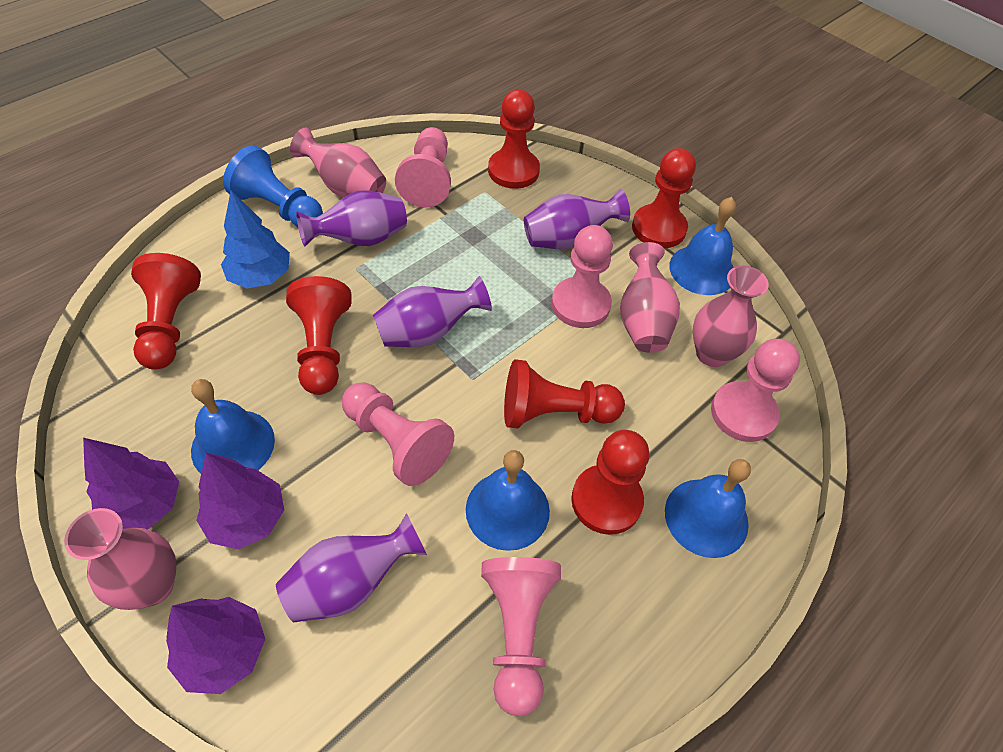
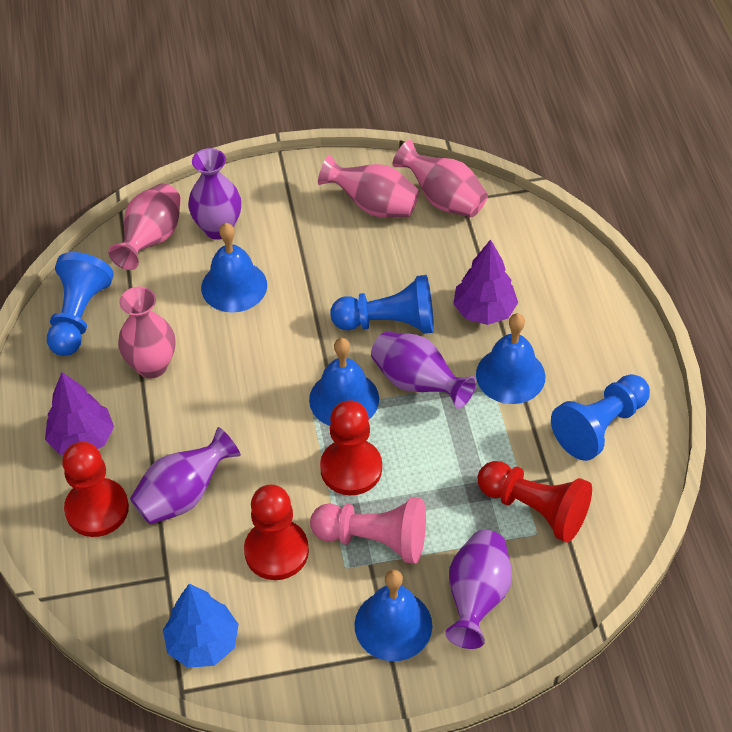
blue pawn: [223,145,323,228] = 1 -> [47,252,114,356] [330,275,434,334] [551,374,650,461] = 3
pink pawn: [342,382,454,486] [395,127,451,207] [481,557,561,716] [551,225,613,328] [711,339,800,442] = 5 -> [310,497,426,564] = 1
purple tree: [83,438,179,530] [166,597,265,694] [196,453,284,549] = 3 -> [45,372,114,455] [453,239,518,325] = 2
red pawn: [131,253,201,370] [286,276,352,395] [488,90,540,189] [504,359,625,428] [571,430,649,535] [632,148,696,248] = 6 -> [62,442,129,537] [244,485,309,580] [320,400,382,495] [478,461,592,542] = 4

